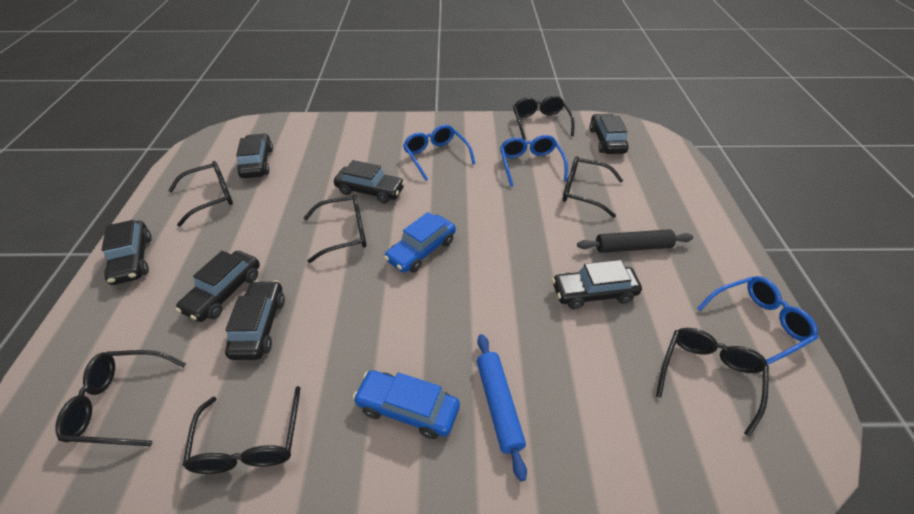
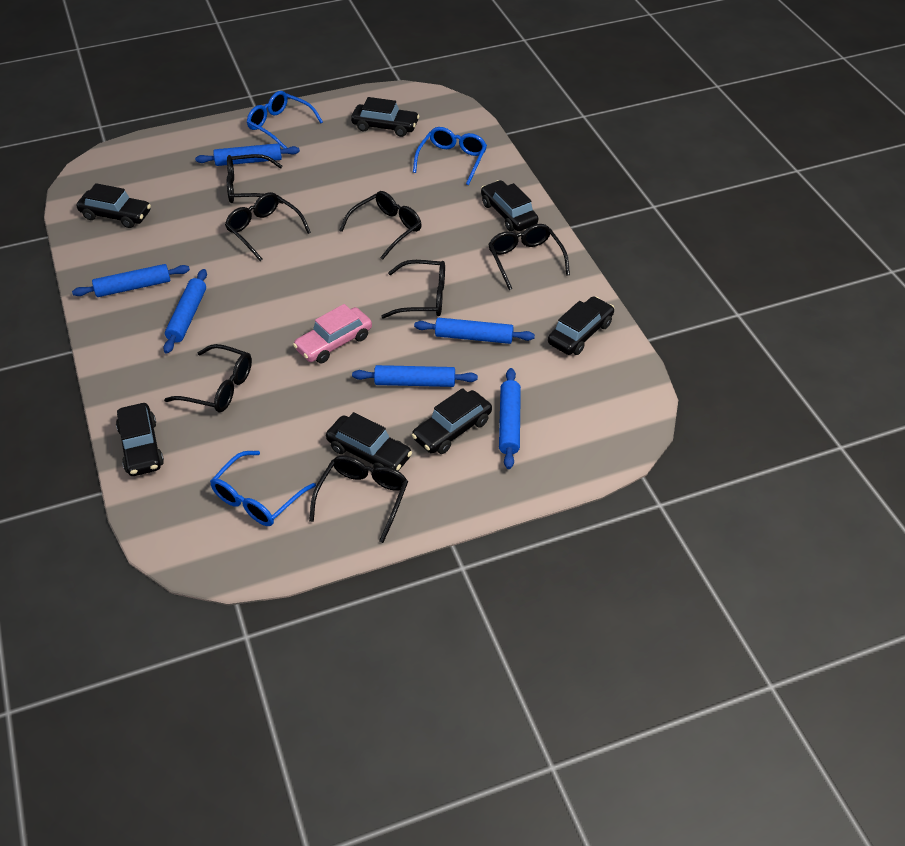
black rolling pin: [577,229,693,253] = 1 -> none = 0
blue car: [353,370,460,439] [384,212,456,273] = 2 -> none = 0
blue rolling pin: [477,334,527,481] = 1 -> [72,264,190,297] [163,269,207,354] [195,143,300,166] [352,365,478,387] [414,318,535,344] [499,368,521,469] = 6
pink car: none = 0 -> [293,304,372,363] = 1

